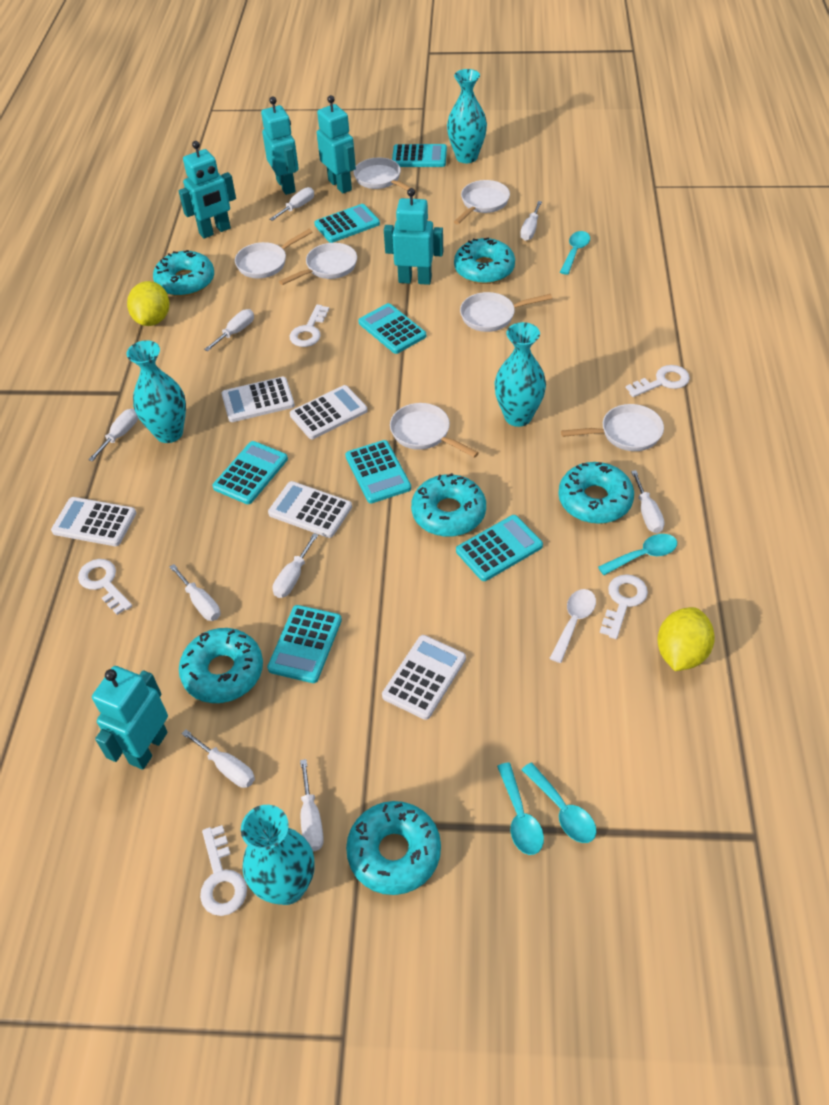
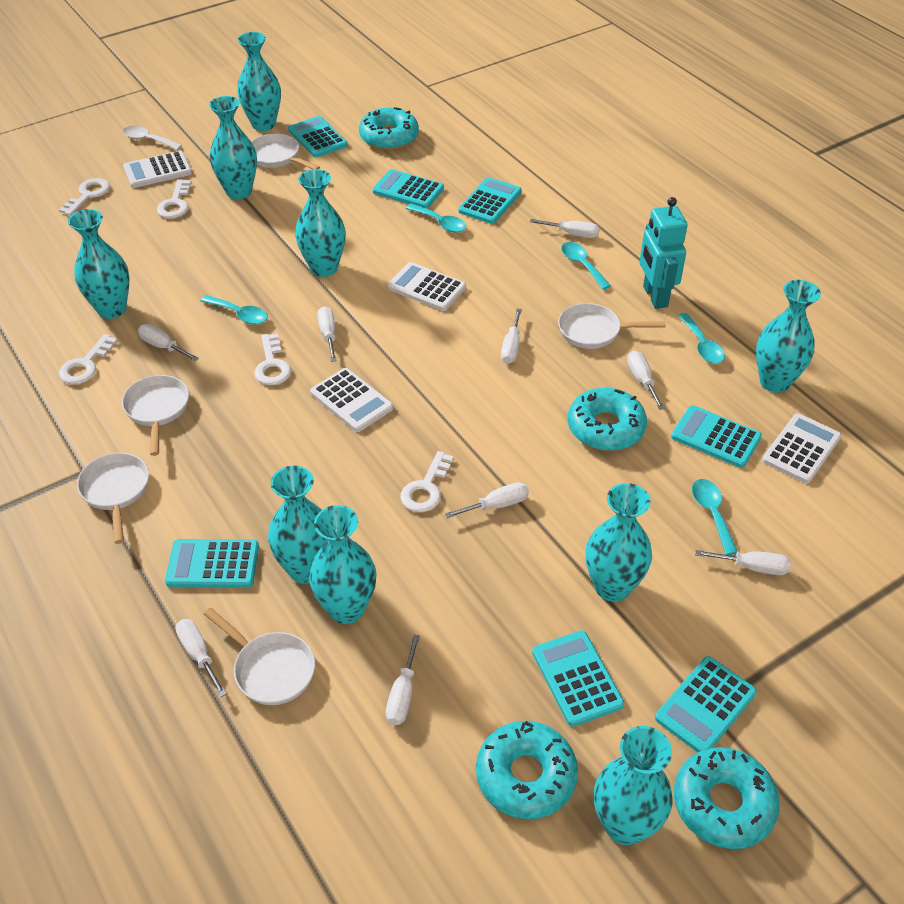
turquoise donut: [153,250,214,297] [179,628,263,703] [346,801,441,895] [411,473,486,537] [454,238,515,284] [558,462,634,524] = 6 -> [359,107,419,150] [476,721,578,819] [568,388,647,451] [674,747,780,849] = 4
turquoise robot: [92,666,168,770] [179,141,236,239] [261,97,299,195] [317,95,356,193] [384,188,443,285] = 5 -> [639,197,688,309] = 1
turquoise spoon: [497,762,544,855] [522,762,596,843] [560,231,590,275] [598,534,677,575] = 4 -> [200,295,267,324] [405,204,466,232] [561,242,611,290] [678,313,725,363] [692,479,737,555] = 5
turquoise vase: [127,340,186,443] [241,805,315,905] [447,69,487,163] [494,322,546,427] = 4 -> [68,209,129,319] [209,96,257,199] [237,32,281,131] [268,466,328,584] [295,169,346,277] [309,505,376,624] [586,483,652,602] [594,726,672,845] [756,280,821,393] = 9
white calculator: [51,497,136,546] [221,377,295,422] [268,481,352,538] [290,385,368,439] [382,635,466,720] = 5 -> [123,151,192,188] [310,368,393,432] [387,262,466,311] [762,413,841,484] = 4
white pan: [235,229,313,279] [279,243,357,285] [354,158,417,193] [390,403,479,458] [454,180,510,224] [460,292,552,332] [561,404,664,451] = 7 -> [77,453,149,544] [122,375,189,456] [204,608,315,705] [251,134,320,169] [558,303,666,349] = 5
yellow lemon: [127,281,169,326] [658,607,715,671] = 2 -> none = 0

